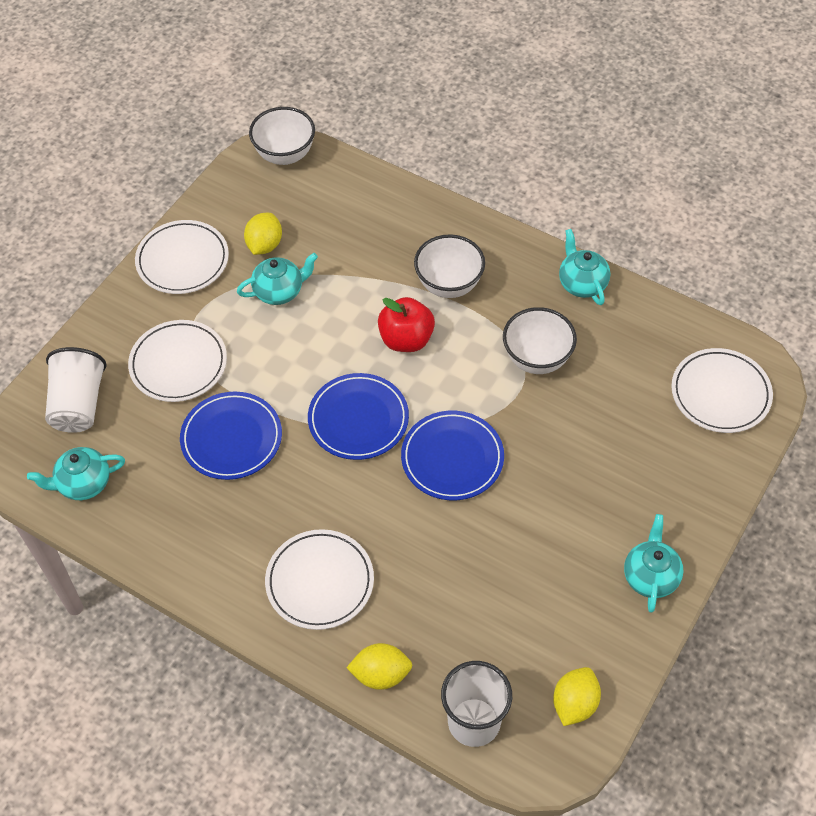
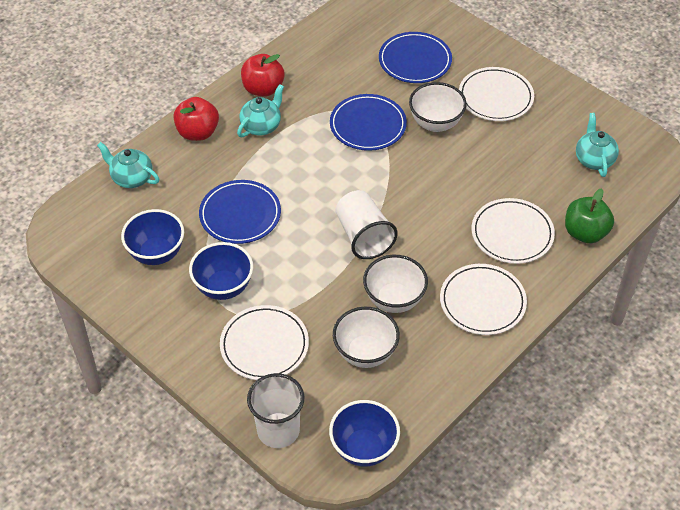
blue bowl: none = 0 -> [121,209,184,265] [189,242,253,300] [329,400,400,467] = 3
green apple: none = 0 -> [565,189,614,243] = 1
red apple: [378,297,435,352] = 1 -> [173,97,219,141] [241,54,285,96] = 2
turquoise teapot: [27,447,125,500] [237,253,318,305] [559,229,610,305] [624,514,684,613] = 4 -> [97,142,159,188] [237,84,284,137] [576,113,619,177] = 3
yellow lemon: [244,213,282,255] [346,643,412,690] [553,667,601,726] = 3 -> none = 0

